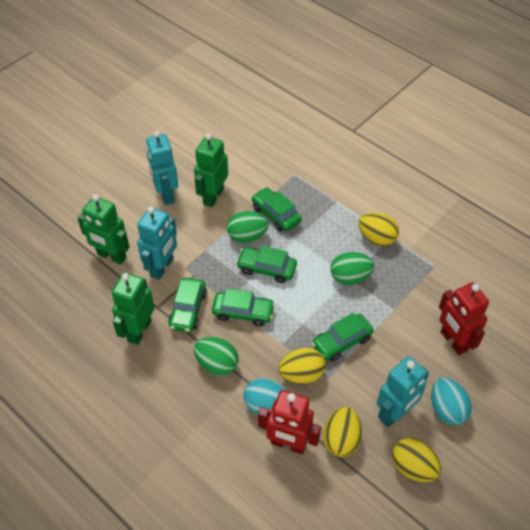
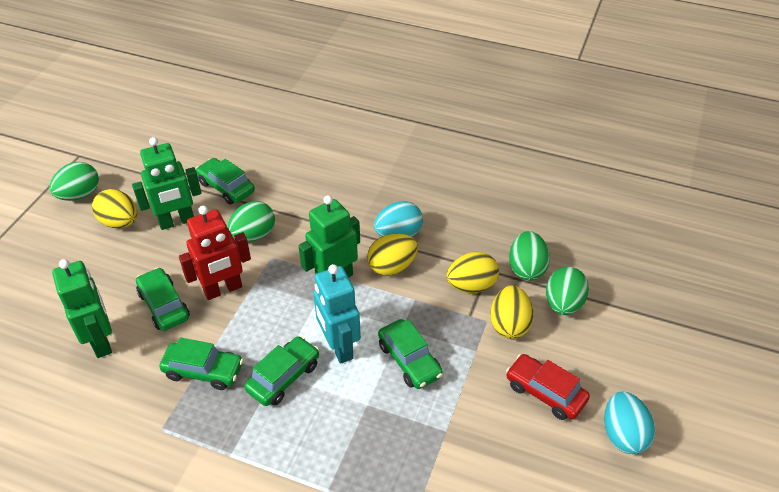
green egg: [194,337,239,376] [227,211,269,243] [331,252,374,285] = 3 -> [50,162,99,201] [227,201,275,242] [509,231,550,280] [546,267,589,315] = 4
red car: none = 0 -> [506,354,590,420] = 1
red robot: [258,390,321,454] [439,282,489,355] = 2 -> [179,206,251,300] = 1
turquoise robot: [137,206,177,280] [146,131,178,205] [377,356,429,427] = 3 -> [313,264,361,364] = 1

